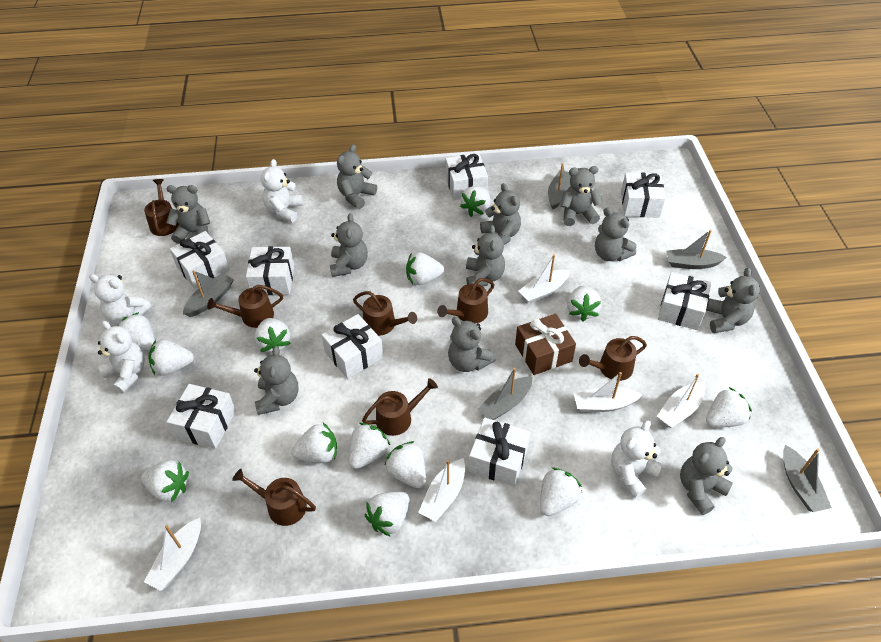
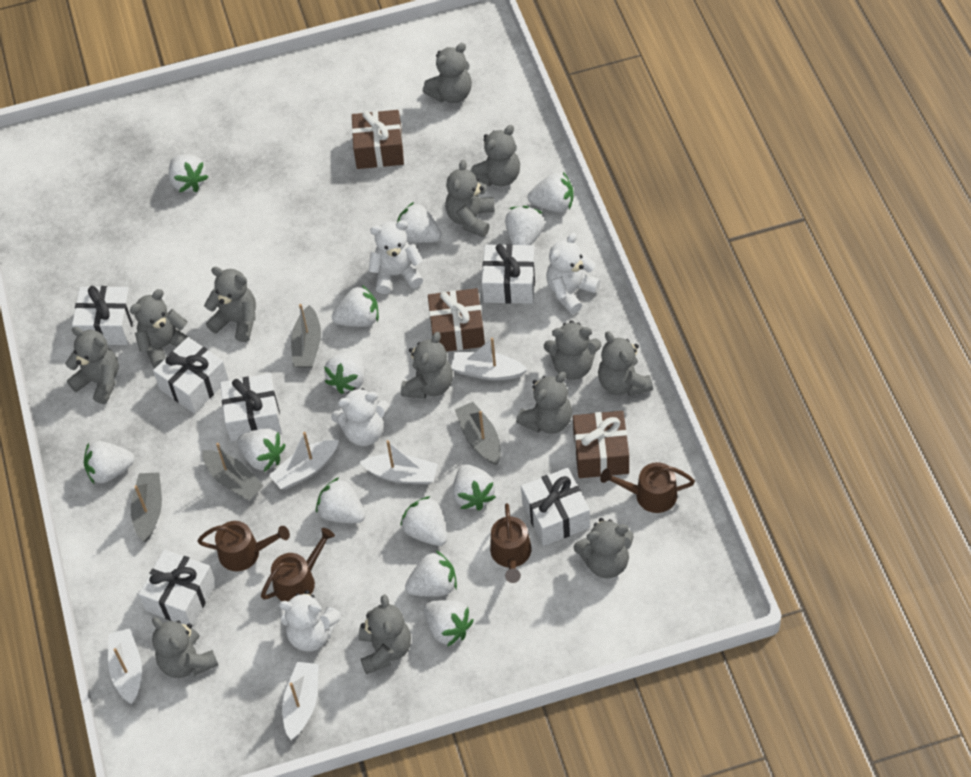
brown gift: [515,314,576,375] = 1 -> [352,110,404,169] [428,288,485,352] [573,411,629,478] = 3
brown watering can: [144,179,179,236] [207,285,283,328] [232,469,316,526] [353,291,417,336] [362,378,438,436] [437,278,494,323] [579,336,647,381] = 7 -> [197,521,290,571] [261,528,335,602] [490,503,532,583] [600,462,695,513] = 4
grey boat: [183,270,234,317] [478,368,532,420] [548,163,571,209] [666,230,727,269] [783,445,832,512] = 5 -> [131,473,162,542] [202,443,264,500] [291,304,321,368] [455,402,501,465] = 4
grey teddy bear: [166,185,210,244] [254,346,299,415] [330,213,368,277] [337,144,377,209] [448,317,496,372] [466,225,505,287] [480,183,521,245] [560,166,603,226] [595,208,637,261] [680,437,733,515] [706,268,760,333] = 11 -> [65,327,119,404] [130,289,193,369] [152,617,218,678] [204,267,256,342] [358,595,411,674] [401,332,453,399] [423,43,472,103] [445,160,495,237] [470,125,520,186] [516,372,572,434] [544,320,601,380] [574,518,634,578] [598,331,653,396] = 13
white gift: [167,384,236,449] [170,231,230,289] [246,246,294,295] [322,314,383,379] [446,153,488,200] [469,418,531,487] [621,173,666,218] [658,272,711,330] = 8 -> [72,286,134,345] [139,549,216,626] [153,337,229,413] [220,373,282,441] [482,244,536,304] [521,468,590,546] = 6

